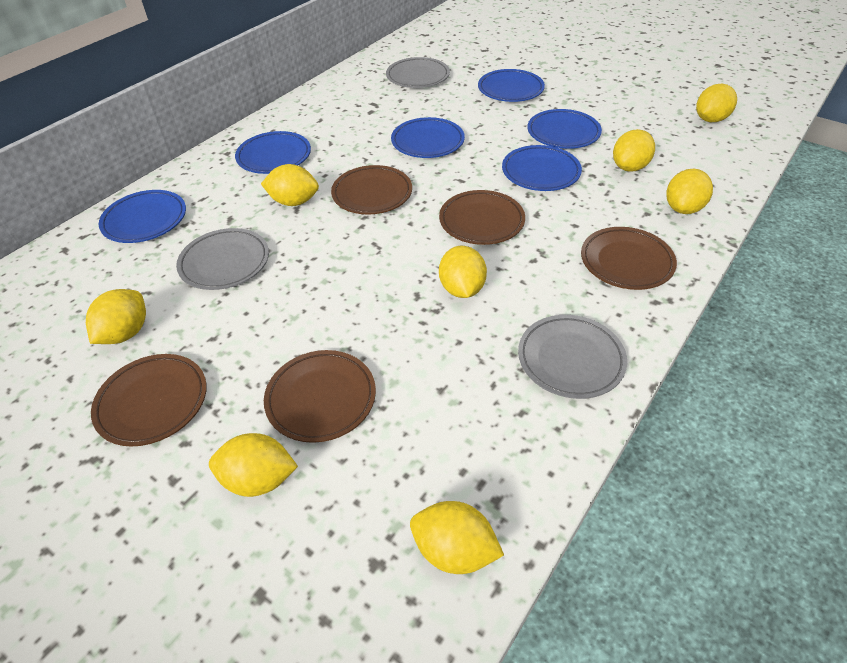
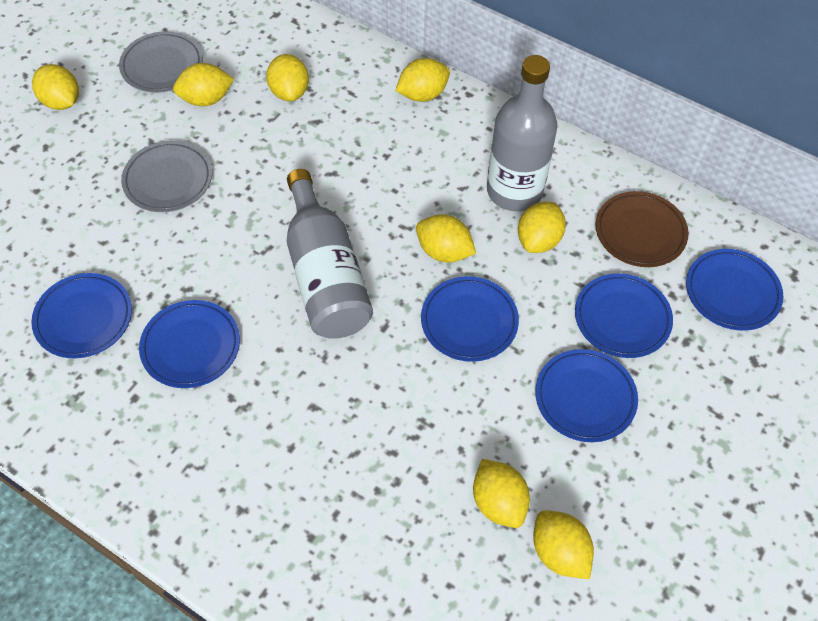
brown plate: [91,354,207,447] [264,350,376,443] [331,165,412,215] [439,190,525,245] [581,227,677,290] = 5 -> [595,191,689,267] = 1
grey bottle: none = 0 -> [287,169,373,339] [487,55,558,211] = 2
grey plate: [176,228,269,290] [386,57,450,88] [518,315,627,399] = 3 -> [119,31,203,93] [121,141,212,212] = 2

